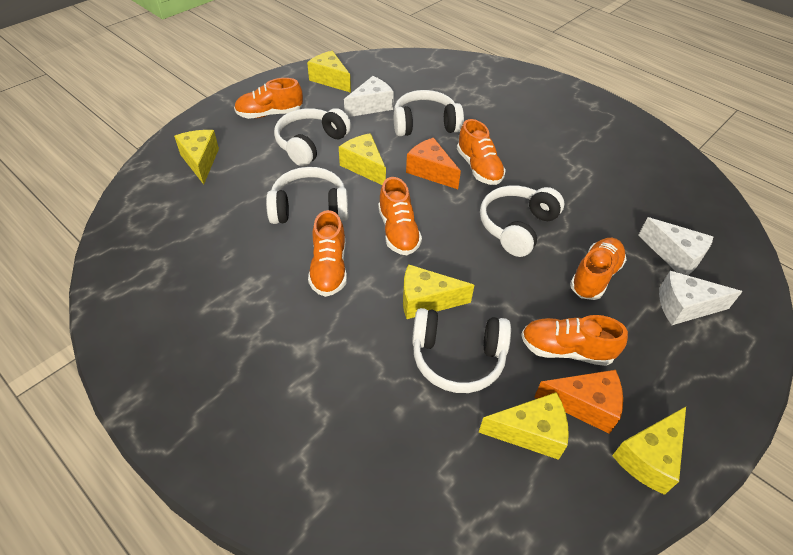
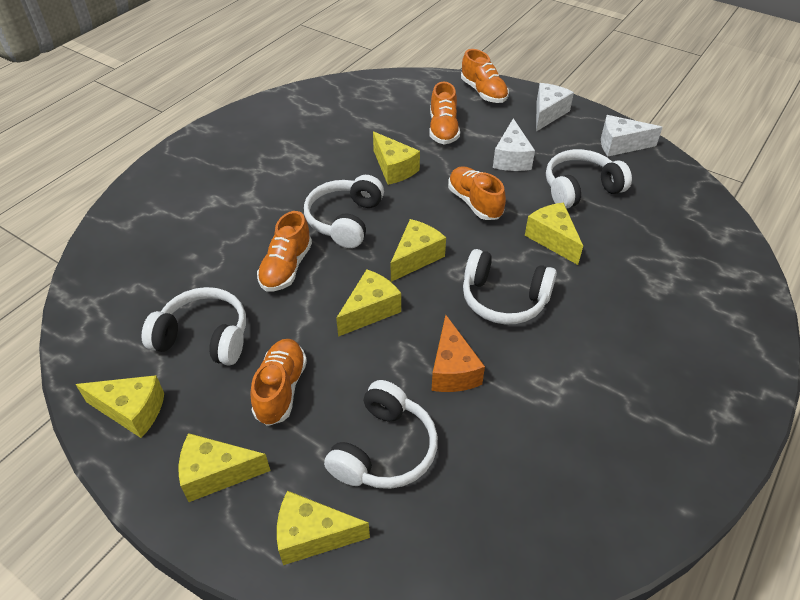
orange cheese: [406,138,461,189] [534,370,623,434] = 2 -> [432,315,485,392] = 1
orange shoe: [234,78,303,119] [308,210,347,297] [378,177,422,255] [457,119,506,185] [521,315,628,366] [570,238,626,300] = 6 -> [250,339,307,426] [257,211,312,291] [429,81,460,144] [448,166,506,220] [461,49,509,103] = 5
yellow cheese: [174,130,219,184] [307,51,351,93] [339,133,386,185] [403,264,474,319] [479,392,569,460] [612,407,686,495] = 6 -> [75,375,164,438] [179,433,270,502] [277,491,370,565] [336,269,401,337] [373,131,420,185] [391,219,446,282] [525,202,583,265] = 7

